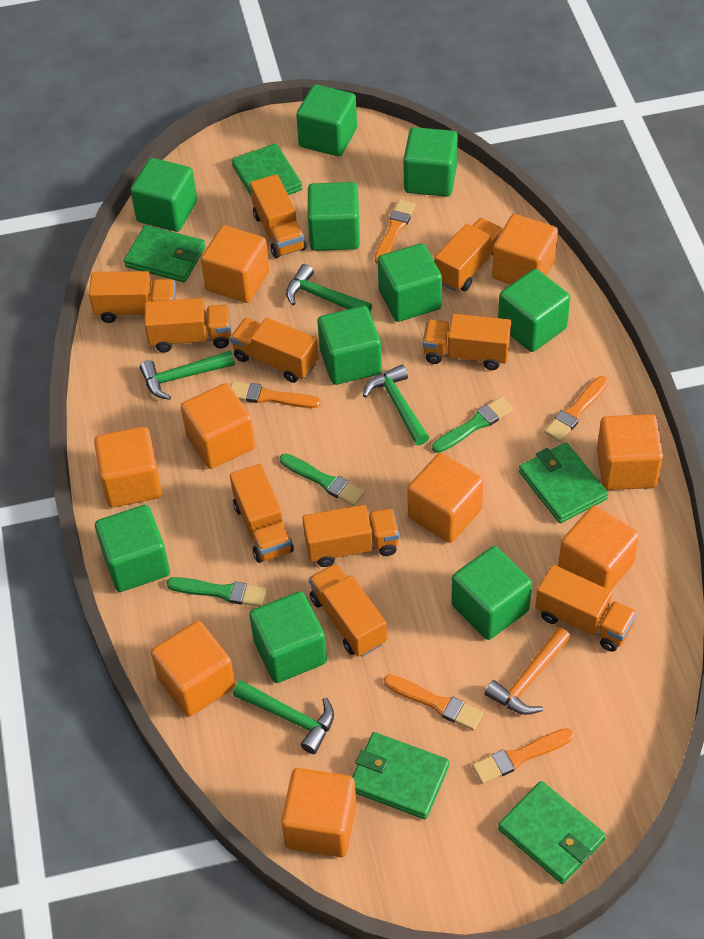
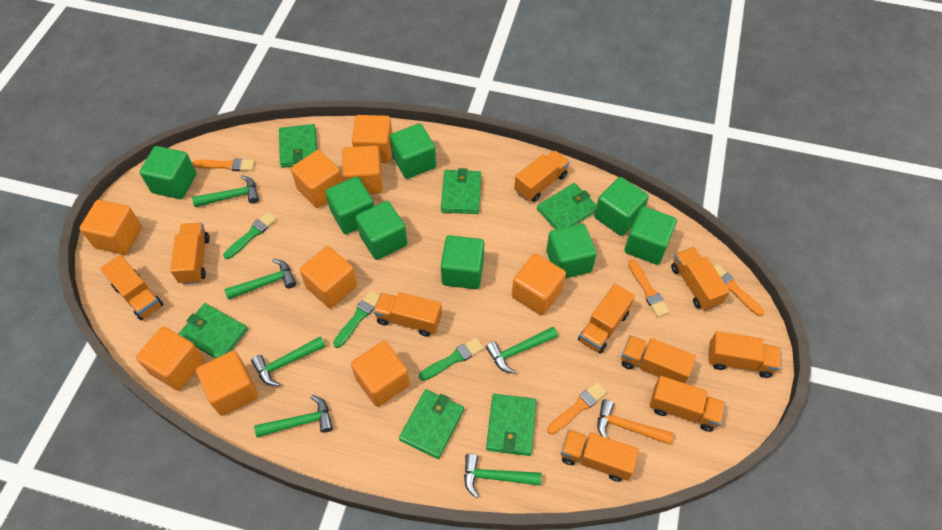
green cube: [95,505,170,592] [130,158,197,232] [249,591,327,683] [296,84,357,156] [308,182,360,251] [318,306,382,385] [378,243,442,322] [403,127,458,197] [451,546,532,640] [498,269,570,352] = 10 -> [140,146,196,199] [325,176,374,234] [356,201,407,260] [390,123,436,179] [441,235,484,289] [546,224,597,278] [594,177,649,236] [624,206,677,265] = 8
green hammer: [140,350,235,400] [233,680,334,754] [286,264,372,312] [363,365,429,445] = 4 -> [192,175,259,207] [224,259,296,300] [251,336,326,386] [254,395,333,437] [464,454,541,498] [486,327,558,374] = 6
green wallet: [124,225,205,282] [231,143,303,197] [352,732,450,819] [498,781,606,884] [519,442,608,523] = 5 -> [179,303,248,359] [279,124,317,168] [399,389,464,459] [441,168,481,214] [486,394,536,456] [537,183,597,229] = 6
orange brush: [231,382,321,408] [375,199,416,264] [384,674,483,731] [472,728,574,784] [544,376,608,442] = 5 -> [193,158,255,171] [547,382,607,435] [628,260,670,317] [714,264,764,316] = 4

